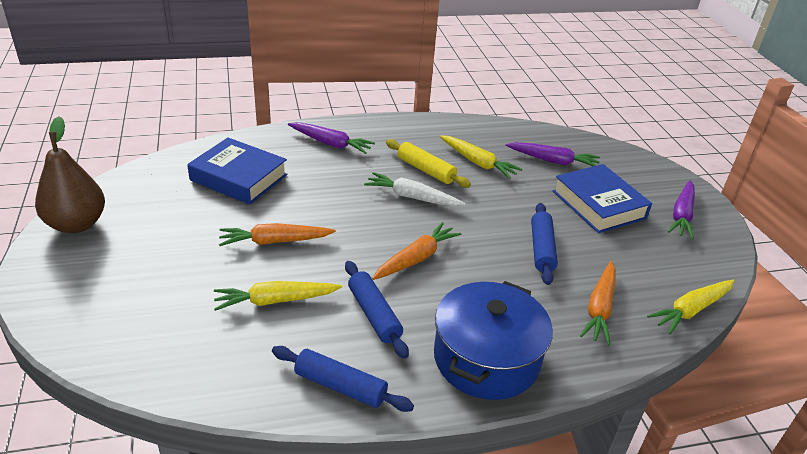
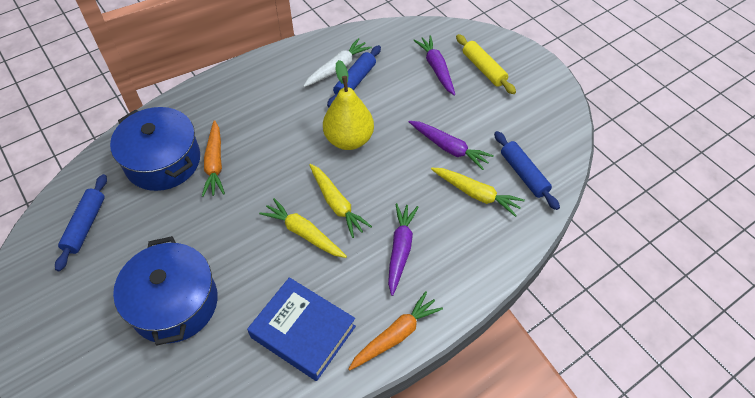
blue book: [187,137,288,204] [553,164,652,233] = 2 -> [247,277,356,381] = 1
blue pot: [434,281,553,400] = 1 -> [110,107,200,191] [113,236,218,345] = 2
brown pear: [35,116,105,233] = 1 -> none = 0
orange carrot: [219,223,336,246] [372,222,462,280] [580,261,616,345] = 3 -> [202,120,225,197] [348,291,443,371] = 2
yellow pear: none = 0 -> [323,60,374,150] = 1

